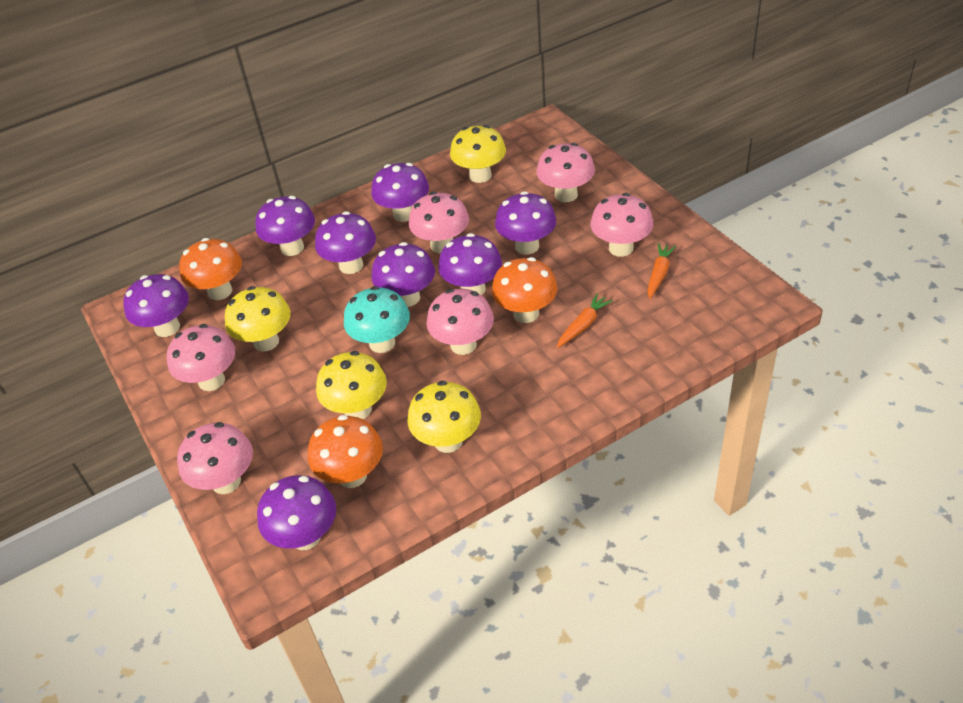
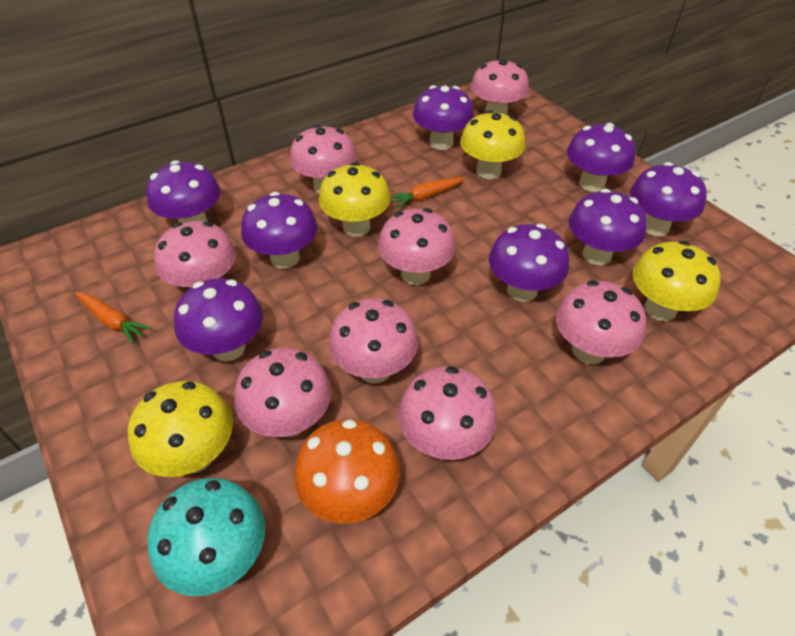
orange mushroom: [179,238,242,300] [308,415,383,488] [491,257,558,323] = 3 -> [294,419,400,524] = 1
pink mushroom: [167,324,235,391] [177,422,253,494] [409,192,469,253] [427,289,494,355] [536,143,595,202] [590,193,653,257] = 6 -> [154,221,236,288] [234,348,331,437] [290,125,357,194] [328,299,418,384] [378,208,455,285] [398,366,497,460] [471,58,529,115] [556,280,646,364] = 8

